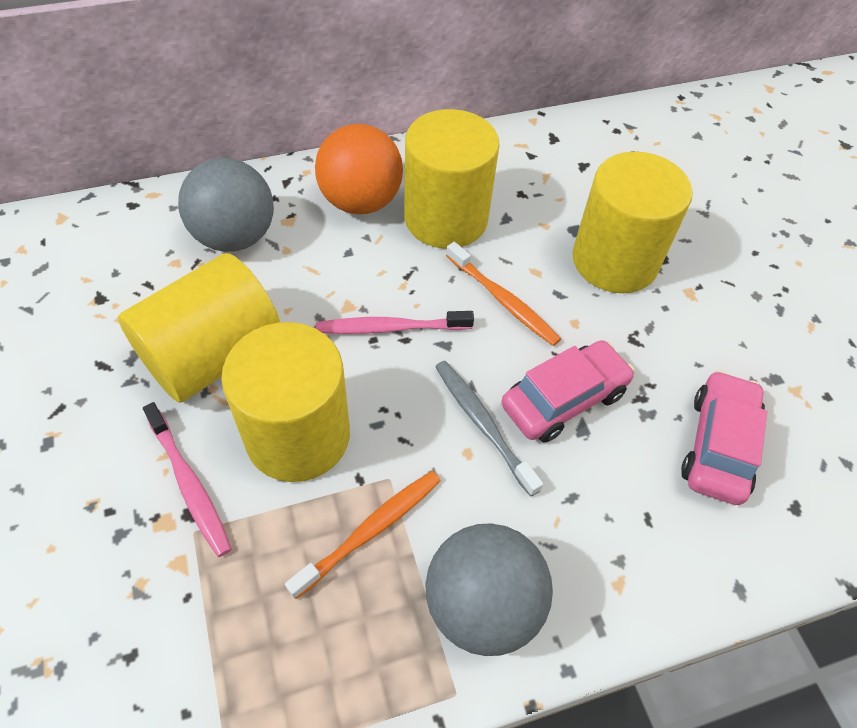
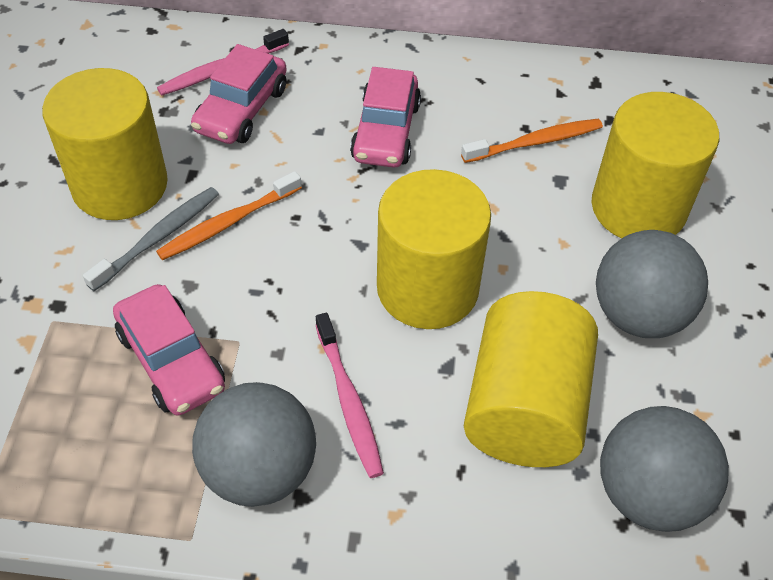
grey ball: [178,158,274,252] [425,523,553,656] = 2 -> [192,382,316,507] [596,230,708,338] [600,406,729,532] = 3
orange ball: [315,124,403,214] = 1 -> none = 0
pink car: [501,340,635,443] [681,370,767,505] = 2 -> [113,284,225,415] [191,44,287,144] [350,67,421,168] = 3

